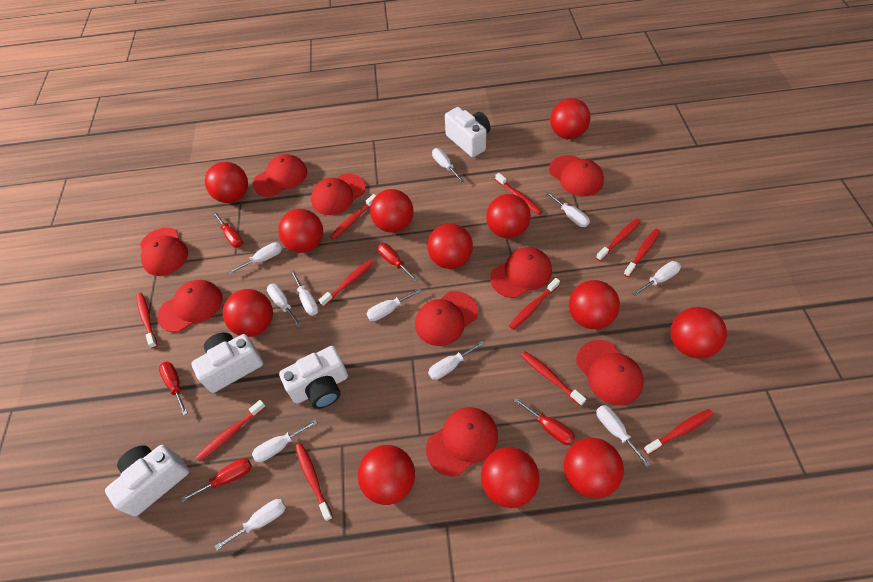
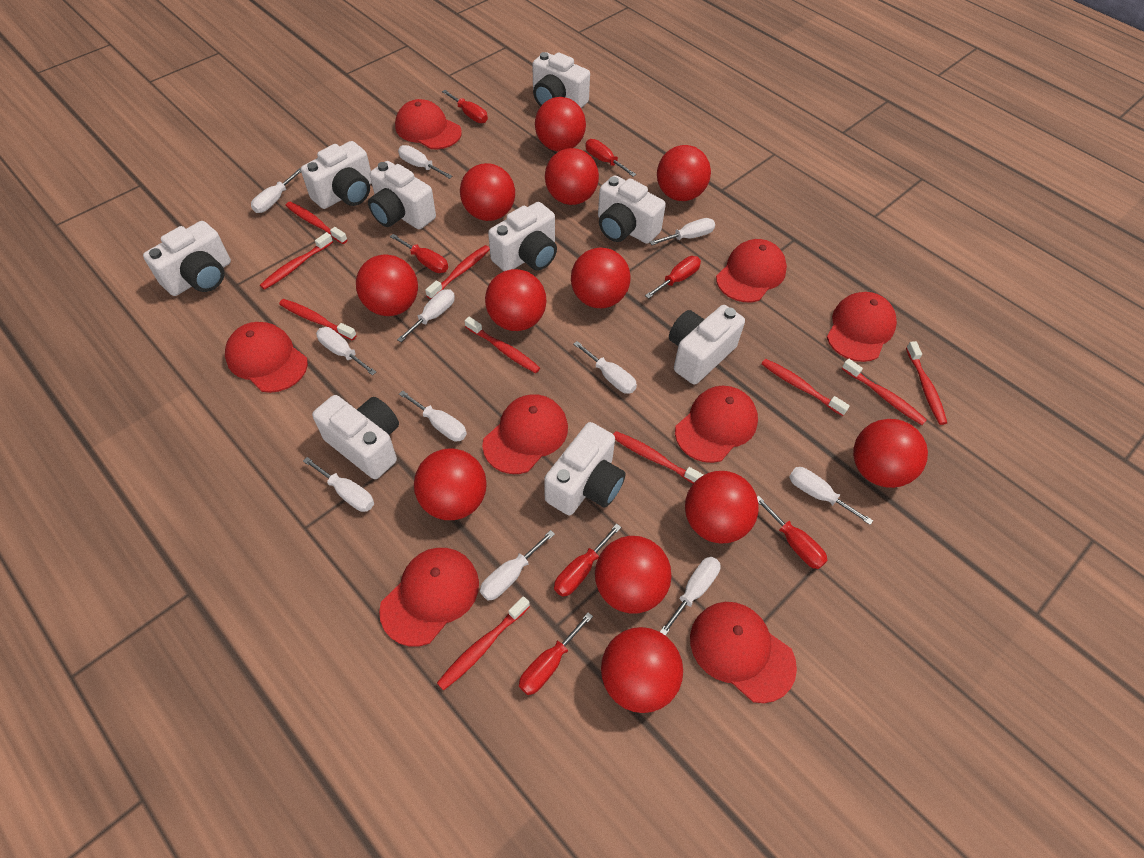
red cap: [140,227,188,276] [157,280,223,332] [253,154,307,197] [311,174,366,215] [415,291,478,346] [426,407,498,477] [490,247,552,298] [549,155,604,196] [576,340,644,405] = 9 -> [225,322,308,393] [379,548,479,646] [395,99,462,149] [482,394,568,474] [675,386,758,463] [690,602,797,703] [716,239,787,302] [827,292,897,362] = 8
red screwdriver: [159,361,188,415] [181,458,252,502] [213,212,243,248] [378,243,418,281] [514,397,575,445] = 5 -> [390,234,448,273] [442,90,488,123] [519,612,593,695] [554,523,621,597] [585,139,636,177] [645,256,701,299] [757,496,828,569] = 7
red toothbrush: [136,293,157,348] [196,400,266,461] [295,443,333,521] [319,260,373,307] [330,194,376,240] [495,173,542,215] [509,278,560,330] [521,351,586,406] [596,218,641,261] [624,229,660,277] [644,409,714,455] = 11 -> [260,232,333,290] [279,299,357,341] [286,202,348,244] [425,245,490,299] [437,596,530,690] [465,317,540,373] [613,431,704,484] [761,359,850,416] [842,359,927,425] [906,341,947,425] = 10
white camera: [105,445,189,516] [191,332,263,393] [279,346,348,409] [445,107,490,157] = 4 -> [143,221,231,296] [301,141,372,209] [312,395,399,479] [368,161,436,229] [488,202,557,271] [532,52,590,108] [544,422,626,515] [598,175,666,244] [669,305,745,385] = 9

